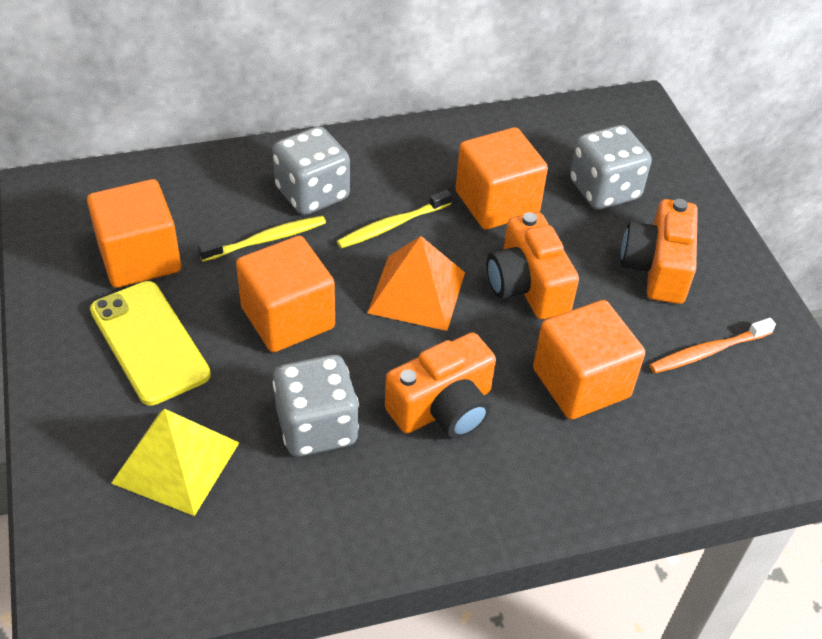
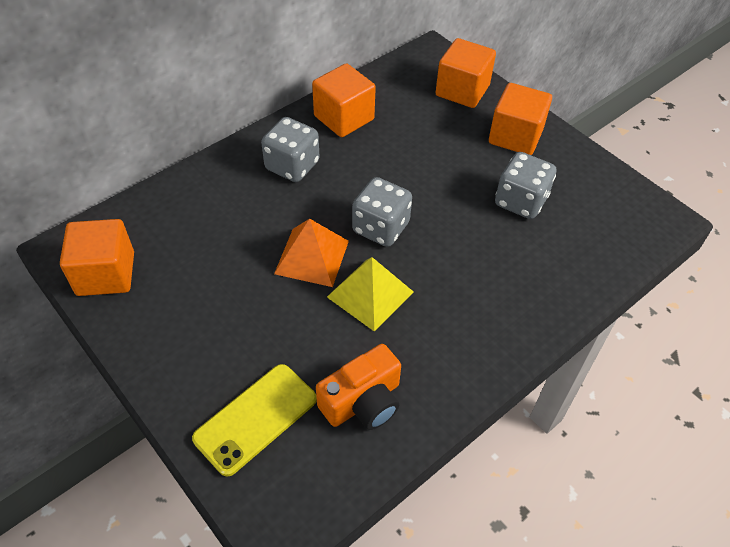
orange camera: [385,332,496,438] [487,212,579,319] [621,199,698,304] = 3 -> [316,344,401,430] = 1
orange toothbrush: [650,318,776,373] = 1 -> none = 0
yellow toothbrush: [198,216,326,262] [337,190,452,249] = 2 -> none = 0

